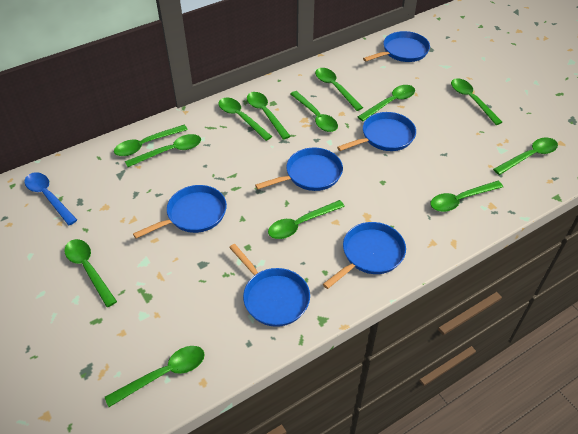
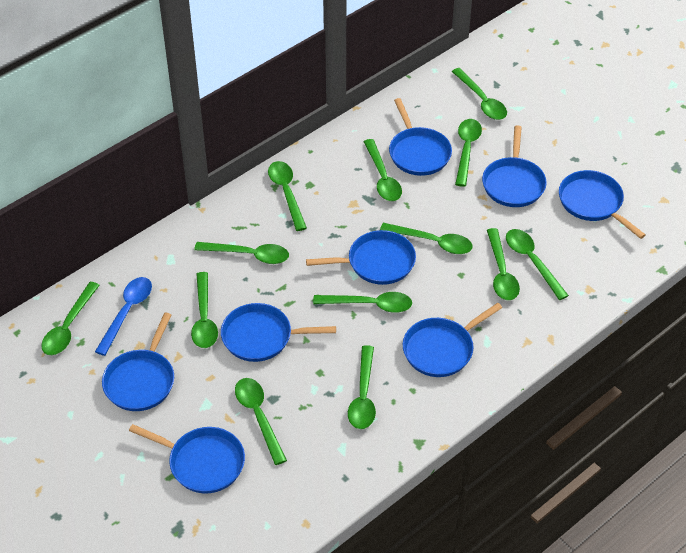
blue pan: [133,185,227,239] [229,244,310,327] [255,148,343,191] [323,222,406,289] [337,112,416,151] [363,31,430,62] = 6 -> [102,313,174,411] [129,424,245,493] [221,303,336,362] [306,230,416,285] [389,98,452,176] [403,303,502,377] [482,125,547,207] [559,170,646,239] = 8

